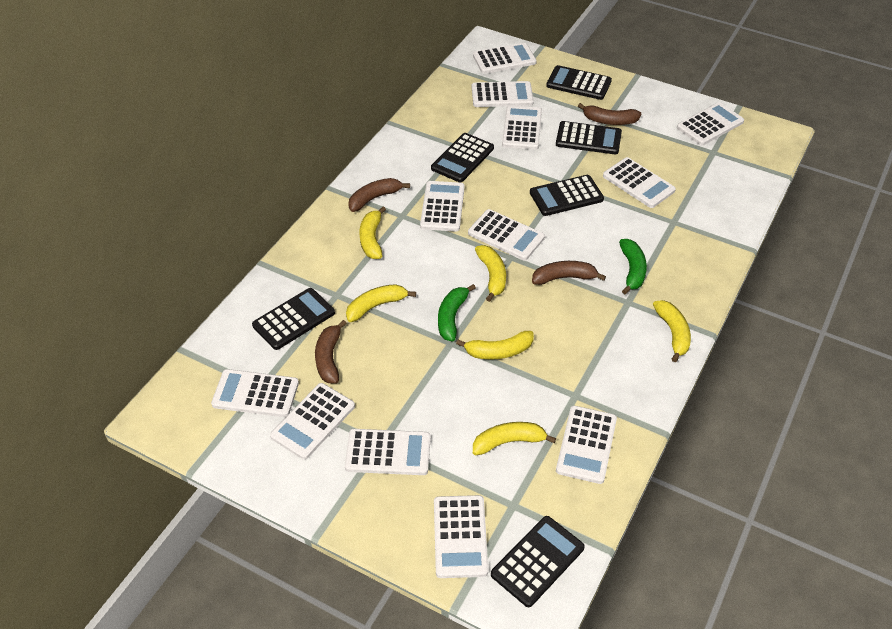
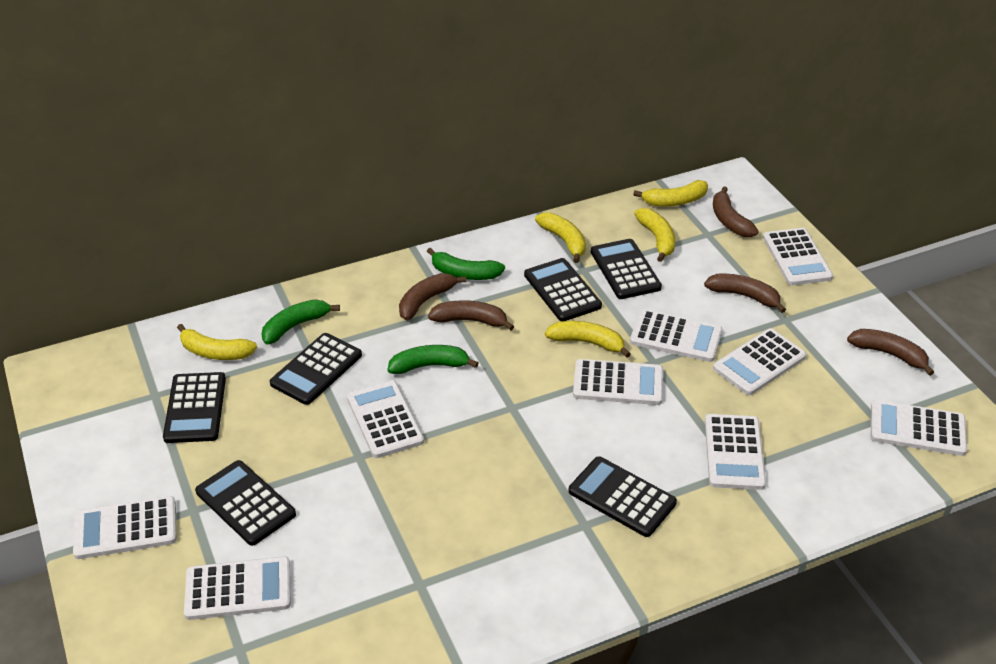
brown banana: [315,320,347,384] [348,178,410,212] [532,261,606,285] [578,103,642,125] = 4 -> [399,273,466,320] [428,300,514,330] [704,274,786,313] [713,186,759,237] [847,329,934,376] = 5
green banana: [438,284,476,342] [619,239,647,294] = 2 -> [261,299,340,344] [388,345,479,374] [427,248,505,280] = 3
white calculator: [211,369,299,417] [270,383,355,460] [345,429,431,475] [420,181,465,232] [434,495,488,578] [468,209,545,261] [472,81,534,107] [473,43,537,74] [502,105,542,150] [556,406,617,484] [603,157,676,208] [677,102,744,145] = 12 -> [73,496,177,559] [184,557,291,620] [347,380,424,458] [573,359,663,405] [630,310,722,362] [705,414,766,490] [713,328,806,395] [763,228,833,285] [871,400,967,456] = 9
yellow banana: [346,284,416,322] [359,207,386,259] [456,331,534,360] [473,422,556,455] [475,245,506,302] [653,300,691,362] = 6 -> [177,324,257,360] [535,212,586,263] [545,321,631,358] [633,180,708,206] [634,208,675,262] = 5

